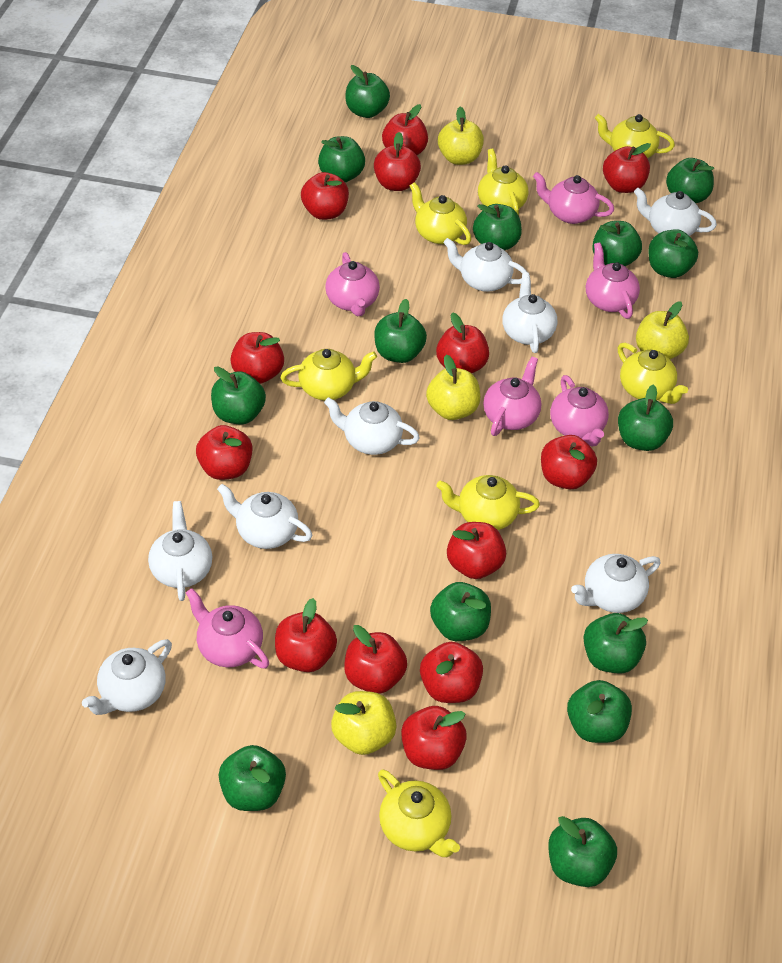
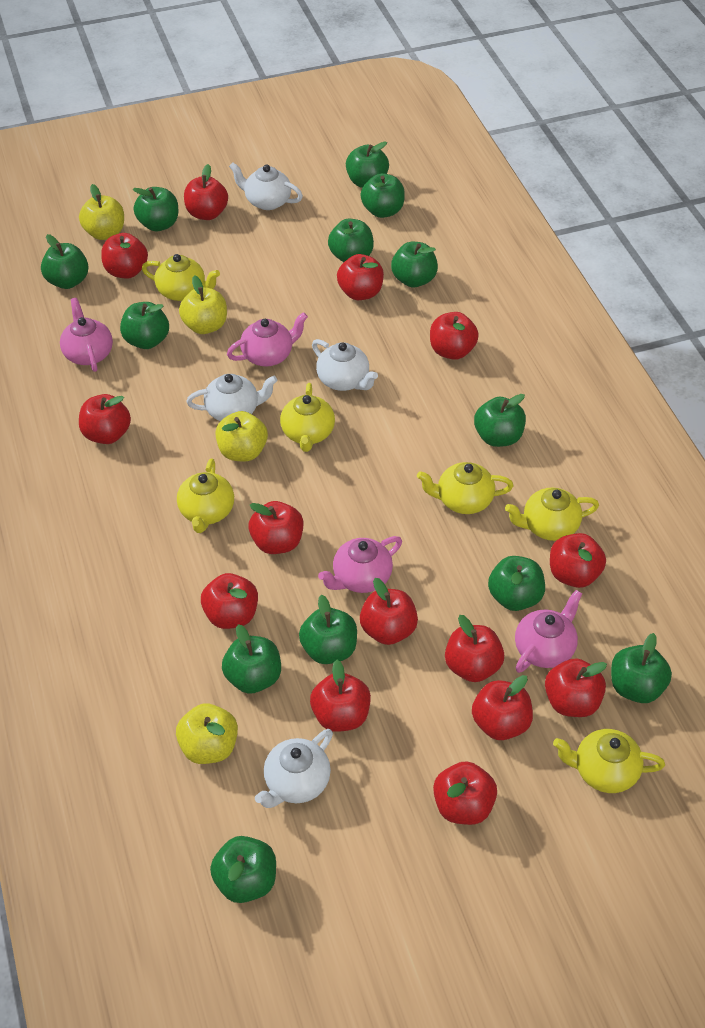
green apple: [211,366,266,424] [219,745,286,811] [318,136,365,182] [345,65,390,118] [374,299,427,363] [430,582,491,641] [473,204,522,250] [548,816,617,887] [567,680,632,743] [584,613,648,673] [592,221,642,266] [618,384,673,451] [649,229,698,278] [666,158,714,203] = 14 -> [41,234,88,289] [120,302,169,349] [133,187,178,231] [210,836,276,903] [222,624,281,694] [299,595,357,664] [328,219,374,262] [346,141,389,188] [361,173,405,218] [391,242,438,288] [474,394,526,447] [488,556,545,611] [611,633,672,703] = 13
pink teapot: [186,588,269,668] [325,252,380,316] [483,357,541,436] [533,172,614,224] [550,375,609,446] [586,243,640,319] = 6 -> [60,298,113,372] [227,312,308,367] [318,536,402,593] [515,590,582,673] = 4
red apple: [196,425,252,480] [230,332,284,384] [275,598,337,672] [301,172,349,220] [344,625,407,694] [374,132,421,191] [382,104,428,155] [401,706,467,770] [420,642,483,703] [436,312,489,373] [447,522,506,579] [541,435,597,489] [603,143,651,193] = 13 -> [79,394,131,444] [101,233,148,279] [184,164,228,220] [201,573,258,629] [249,501,303,554] [310,660,371,732] [337,254,384,300] [360,578,418,645] [430,312,479,360] [433,761,497,825] [445,615,504,682] [472,675,533,740] [545,658,607,717] [550,533,606,588] = 14
white teapot: [82,639,172,715] [148,501,212,601] [217,484,312,549] [324,397,420,455] [443,238,527,292] [502,272,557,353] [571,554,661,613] [634,188,717,236] = 8 -> [186,374,278,421] [229,162,303,210] [255,729,333,808] [312,339,378,391] = 4
yellow teapot: [280,349,377,400] [378,769,460,857] [410,182,471,245] [436,475,540,530] [478,148,528,215] [595,114,675,158] [618,343,688,404] = 7 -> [142,254,220,301] [177,458,234,533] [280,383,335,452] [417,462,513,514] [505,488,599,541] [553,729,665,793] = 6

